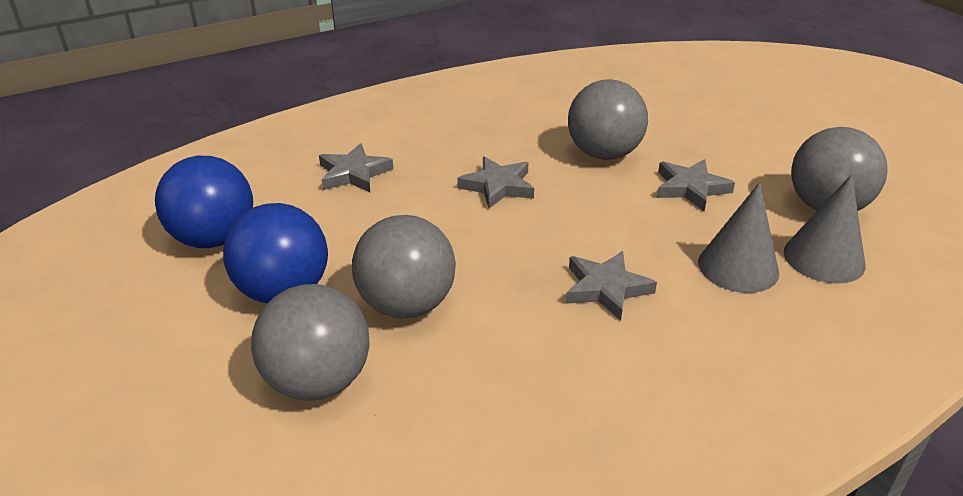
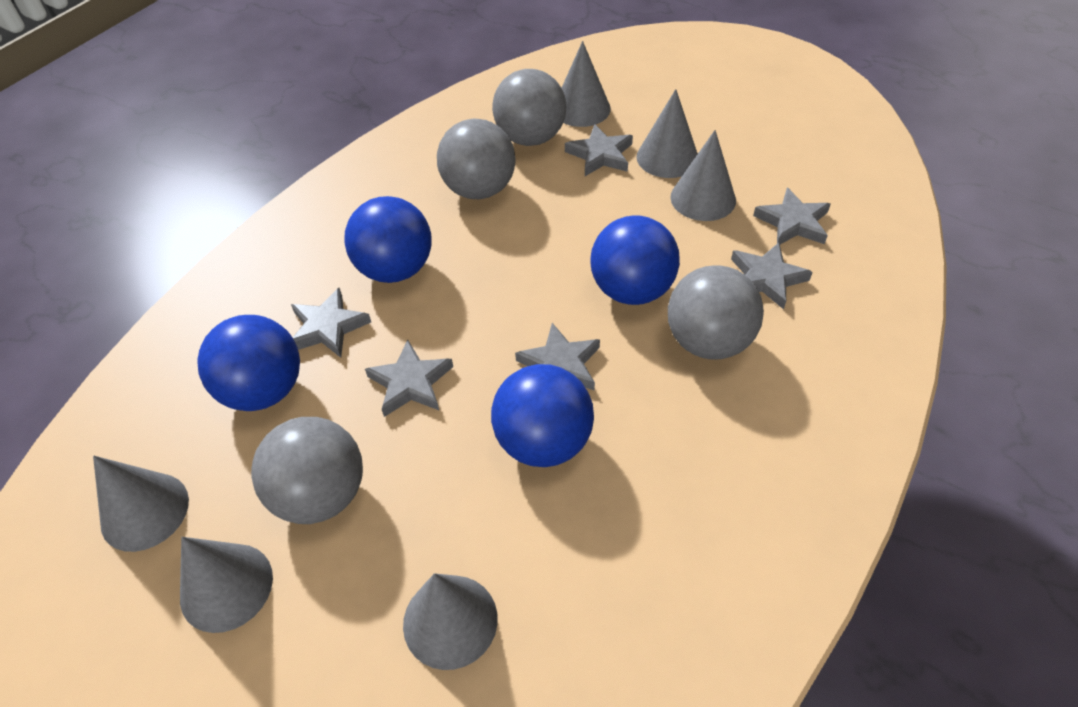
blue ball: [155,156,253,248] [223,203,328,303] = 2 -> [197,315,300,411] [344,196,431,283] [491,364,594,467] [590,215,680,305] = 4
grey cone: [698,182,779,293] [784,174,866,283] = 2 -> [93,456,189,552] [180,537,273,633] [403,573,498,670] [562,41,611,127] [637,89,698,178] [670,130,736,221] = 6
grey star: [319,143,393,192] [457,156,534,209] [565,251,657,321] [657,159,735,211] = 4 -> [291,288,371,358] [365,340,453,417] [515,323,600,390] [565,124,633,176] [731,243,813,309] [753,187,831,244] = 6

